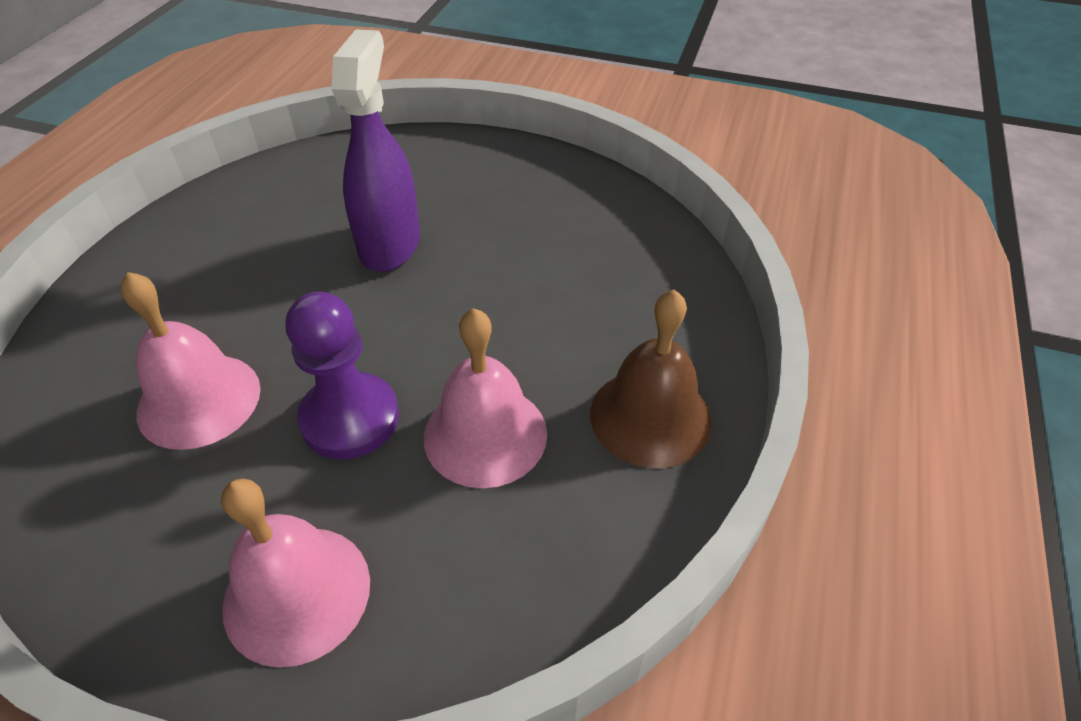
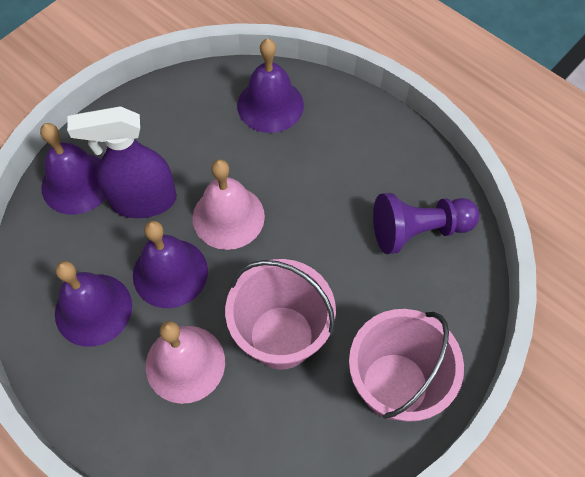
brown bell: [590,290,712,468] = 1 -> none = 0
pink bell: [120,272,261,450] [221,478,370,668] [424,308,547,488] = 3 -> [146,321,225,404] [193,160,265,250] = 2
pink bucket: none = 0 -> [225,259,336,369] [349,309,464,422] = 2
purple bell: none = 0 -> [40,123,106,215] [55,261,132,347] [133,221,208,308] [237,38,304,133] = 4

